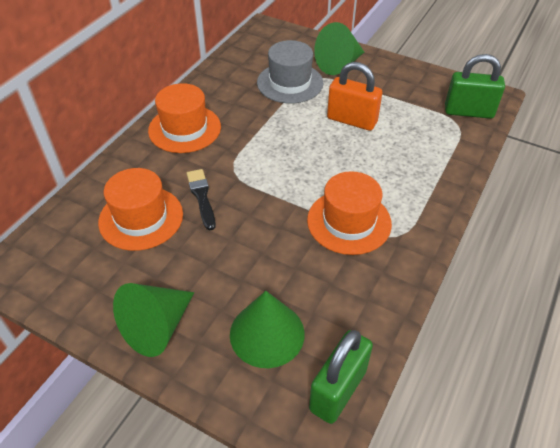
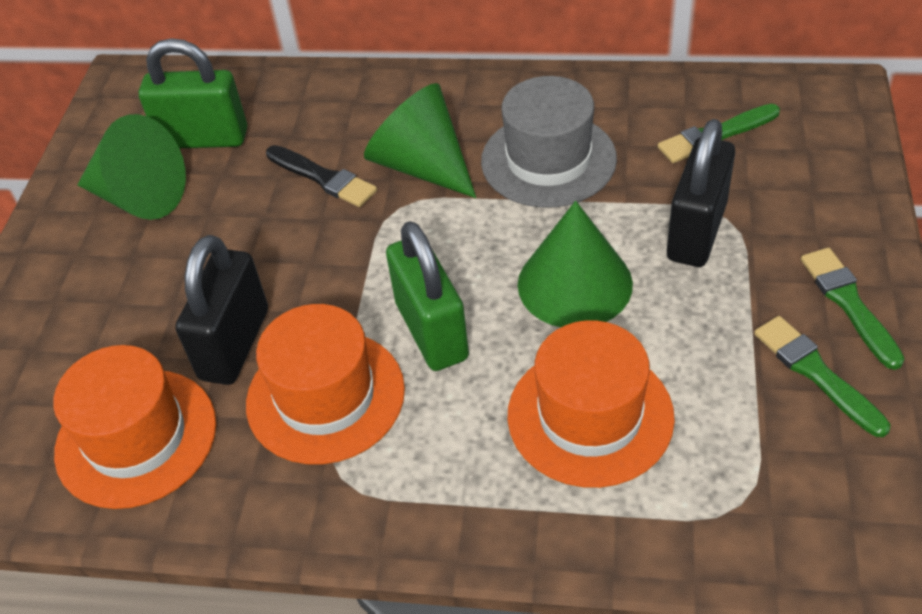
black padlock: none = 0 -> [175,235,268,385] [667,119,735,267] = 2
green brush: none = 0 -> [658,104,780,163] [754,316,890,437] [801,247,904,370] = 3
orange padlock: [327,62,382,131] = 1 -> none = 0

